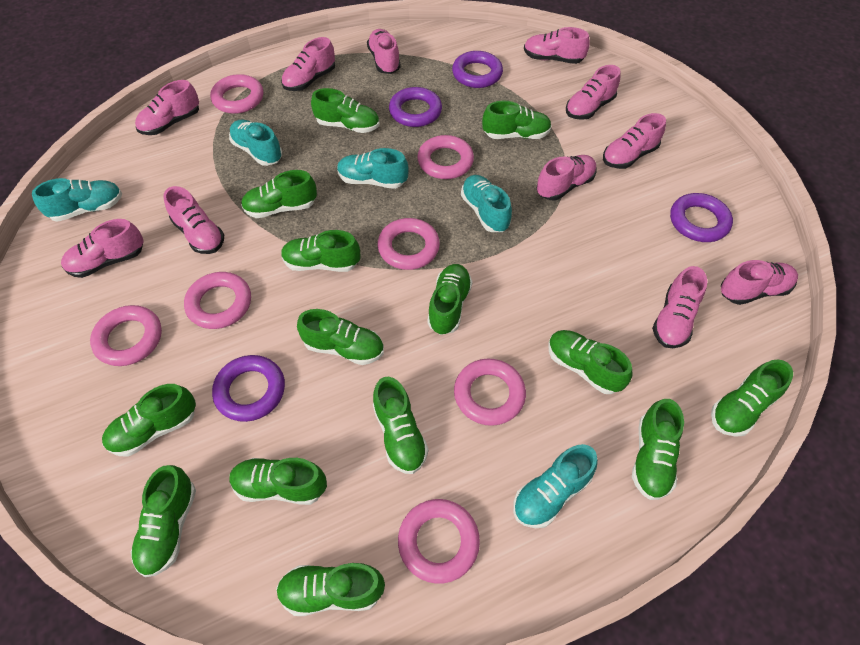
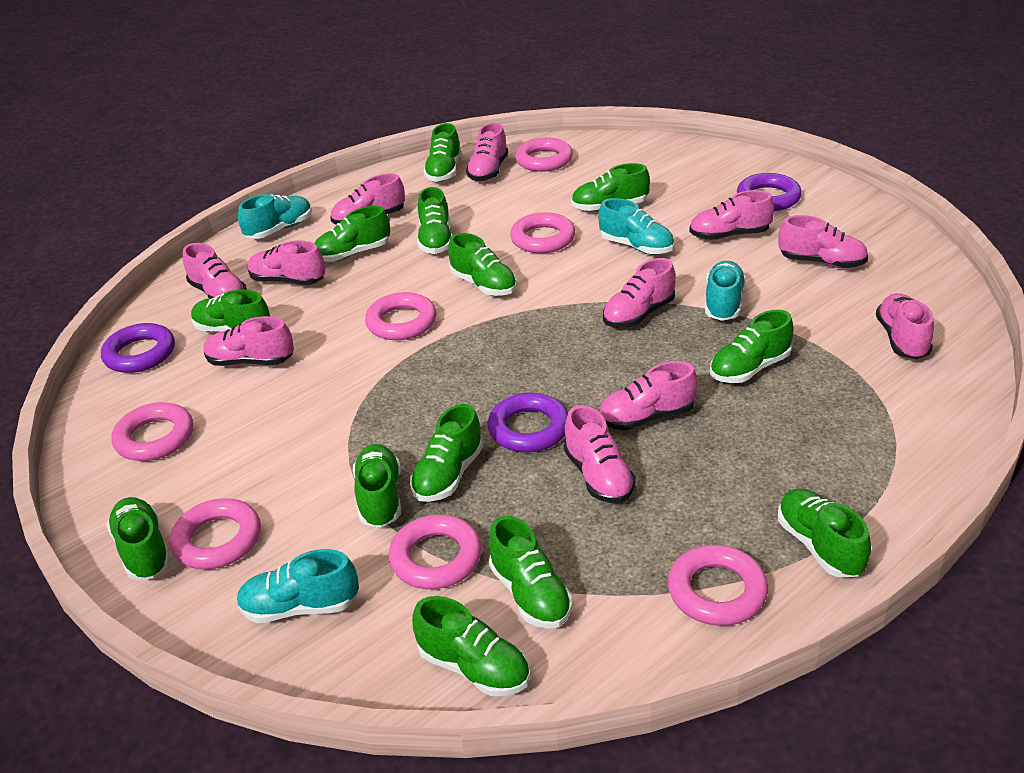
green shoe: [102,384,196,457] [131,465,196,577] [230,458,327,505] [241,170,317,218] [276,563,385,616] [281,230,360,272] [297,309,384,365] [311,88,379,133] [373,376,428,474] [427,264,473,335] [482,101,552,139] [549,330,633,394] [632,399,684,500] [711,359,793,437] = 14 -> [106,497,171,580] [191,289,270,332] [314,206,390,262] [353,444,401,528] [410,404,483,502] [412,596,530,696] [417,187,452,254] [423,123,461,182] [448,233,517,296] [489,516,573,629] [571,163,650,211] [710,310,794,383] [778,488,871,577] = 13
purple ring: [212,355,285,422] [389,87,442,127] [452,51,503,88] [670,193,733,242] = 4 -> [101,323,175,373] [488,392,568,452] [737,173,802,211] = 3
turquoise shoe: [32,178,122,222] [229,120,282,166] [337,148,409,189] [461,175,512,232] [513,444,598,528] = 5 -> [236,549,359,623] [238,194,312,239] [598,198,674,255] [705,261,746,321] = 4

